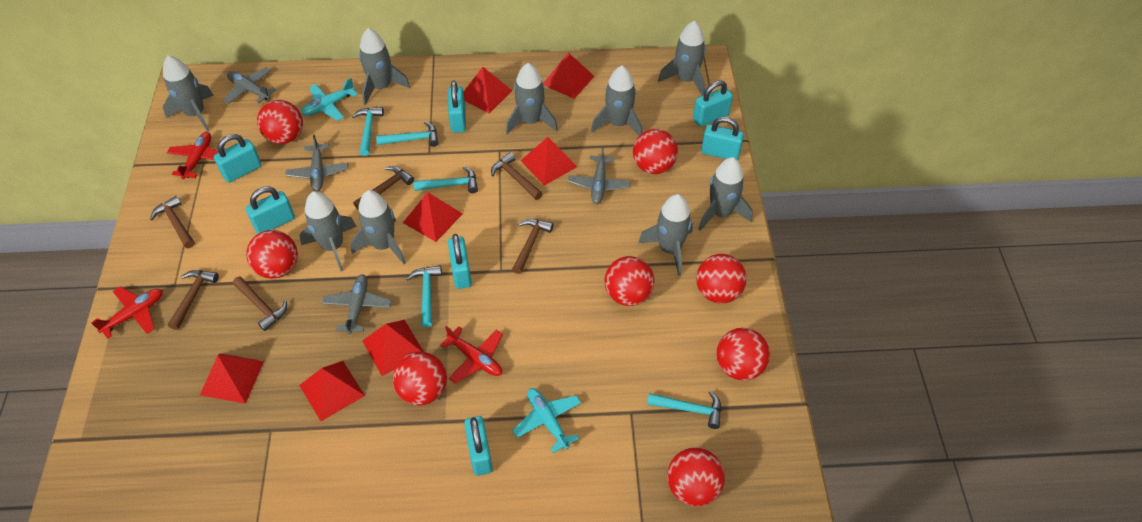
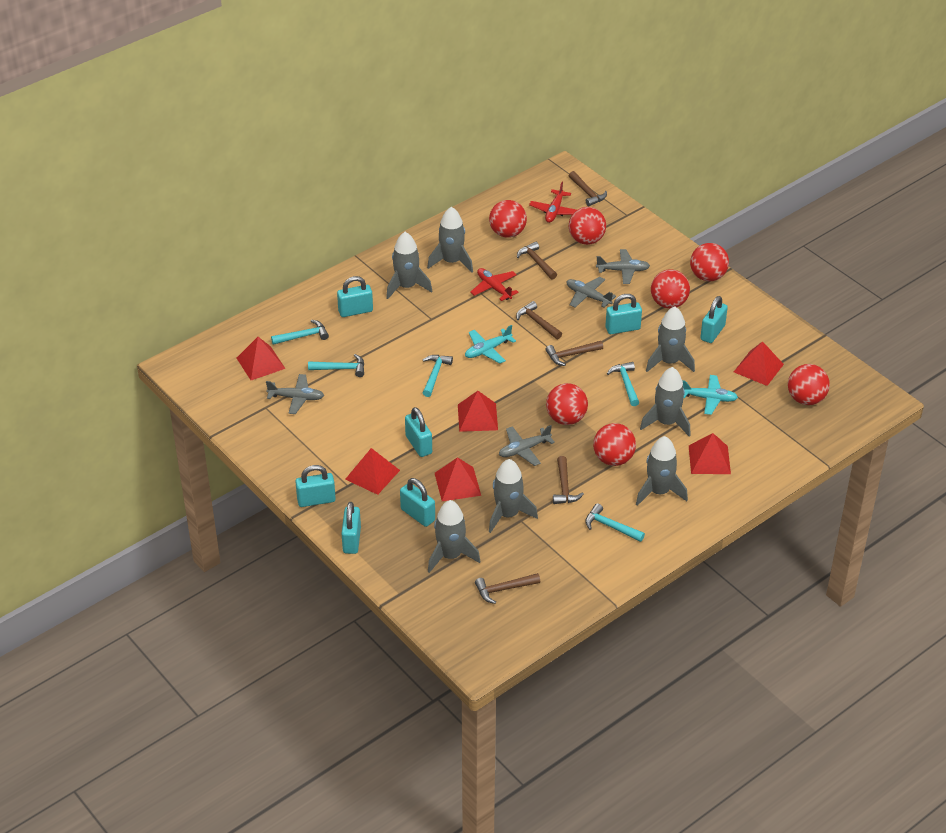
grey rocket: [163,55,214,132] [299,191,357,271] [351,190,406,264] [359,28,410,105] [506,63,558,135] [591,65,642,136] [638,194,693,276] [658,21,706,96] [698,157,753,231] = 9 -> [386,232,432,299] [427,207,473,272] [428,500,481,573] [489,459,538,533] [636,436,688,506] [640,367,691,437] [646,306,695,372] = 7
red ball: [246,230,298,279] [257,100,303,144] [393,352,447,405] [604,256,654,306] [633,129,678,174] [667,448,725,506] [696,254,747,304] [716,328,770,380] = 8 -> [489,200,527,238] [546,383,588,425] [569,207,606,245] [593,423,636,466] [651,269,690,309] [690,243,729,281] [788,364,830,405] = 7
red plane: [91,287,163,339] [167,132,219,179] [440,326,503,384] = 3 -> [470,268,519,301] [529,182,576,223] = 2
red pyramid: [200,353,264,404] [299,361,365,421] [362,320,424,376] [403,192,463,242] [463,67,512,114] [520,137,577,186] [543,53,594,99] = 7 -> [237,337,285,380] [345,448,400,495] [435,457,481,501] [458,391,498,432] [689,433,731,474] [734,341,784,386] = 6

